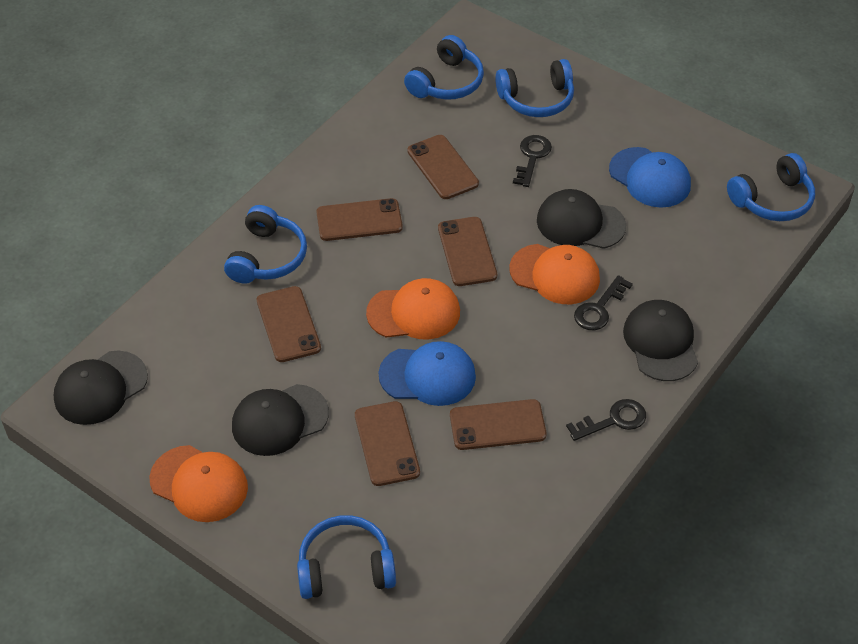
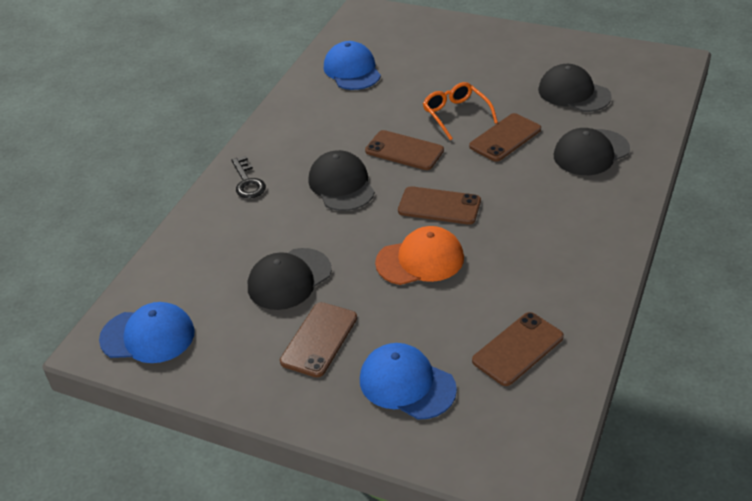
black key: [513,135,552,187] [566,399,646,441] [574,275,633,330] = 3 -> [231,156,266,198] = 1
blue cap: [379,341,476,406] [609,147,691,208] = 2 -> [99,302,195,363] [324,41,381,90] [360,343,457,420] = 3
blue headphones: [224,205,307,284] [297,515,396,599] [404,35,484,100] [495,59,574,117] [727,153,815,221] = 5 -> none = 0
brown phone: [257,286,321,362] [316,198,403,241] [355,401,420,486] [408,135,479,199] [438,217,497,286] [450,399,547,450] = 6 -> [280,302,357,378] [365,130,444,170] [398,186,481,225] [469,113,541,162] [472,312,564,386] = 5
orange cap: [149,445,248,522] [366,278,460,340] [509,244,600,304] = 3 -> [375,226,464,285] = 1
orange glasses: none = 0 -> [423,82,498,140] = 1

